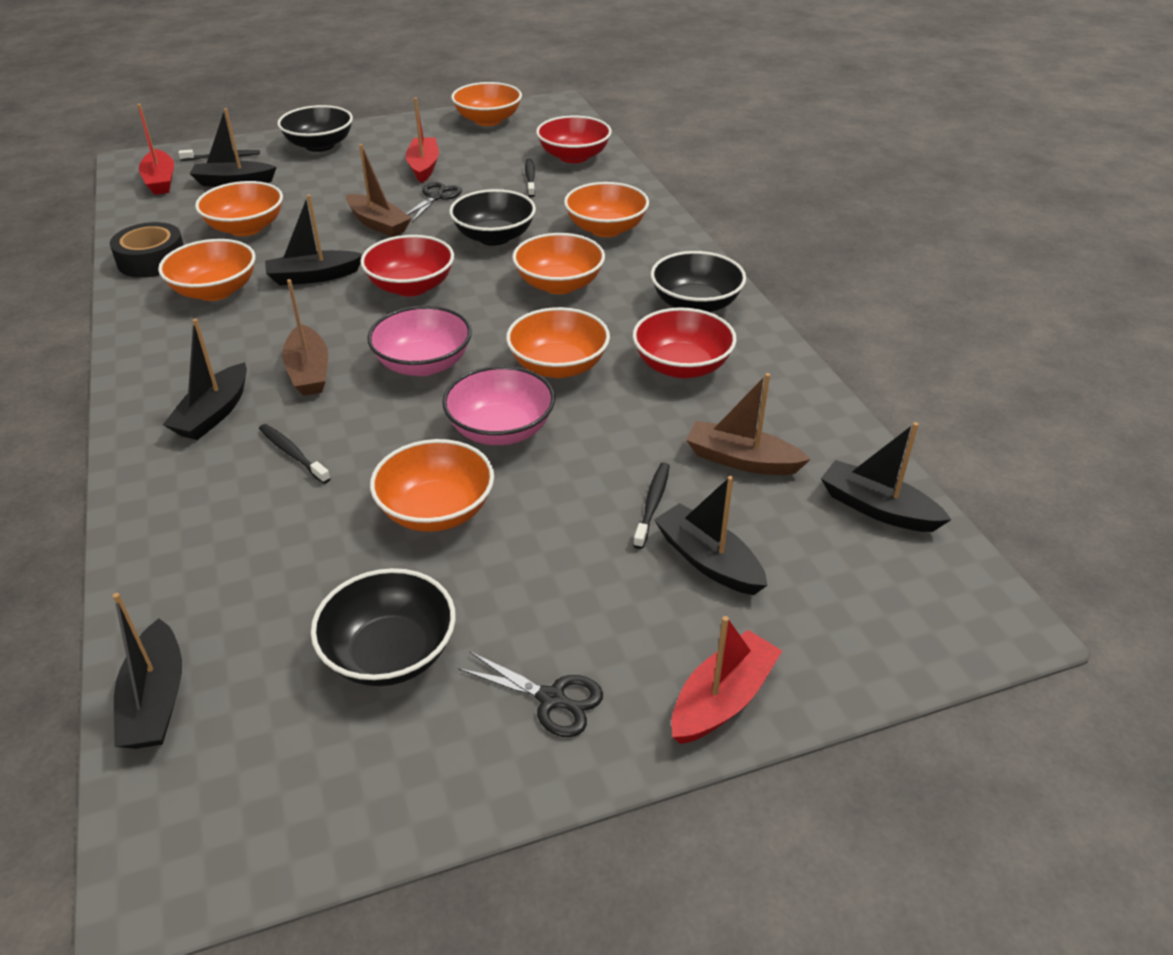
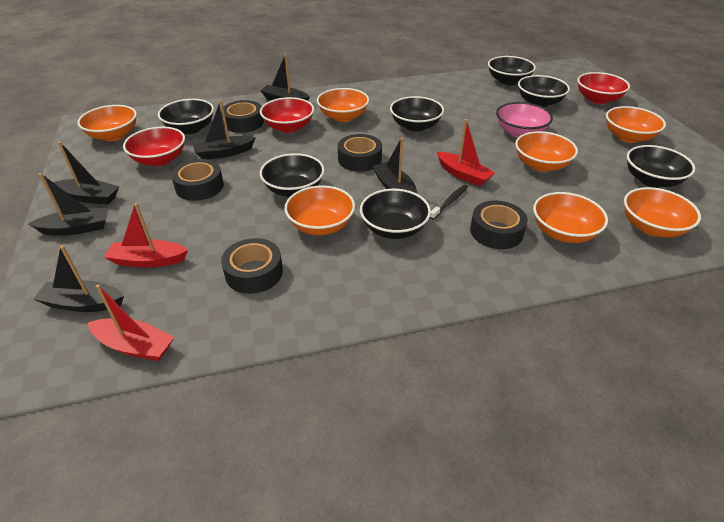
black bowl: [277,105,353,152] [311,568,456,686] [449,189,536,246] [651,251,746,312] = 4 -> [158,99,214,134] [260,153,325,197] [360,189,431,239] [390,96,444,132] [488,56,536,85] [518,75,570,107] [627,145,695,188] = 7
black scissors: [406,182,462,222] [458,651,603,737] = 2 -> none = 0
black tape: [110,222,184,278] = 1 -> [171,159,224,201] [221,100,264,133] [221,238,283,294] [338,134,382,172] [470,201,528,249] = 5
black toothbrush: [179,150,260,161] [259,424,331,484] [525,158,535,197] [633,463,670,549] = 4 -> [430,185,468,220] = 1
brown boat: [282,279,328,396] [346,144,412,237] [686,373,811,475] = 3 -> none = 0
pink bowl: [367,306,472,376] [442,366,555,445] = 2 -> [496,102,553,138] = 1

